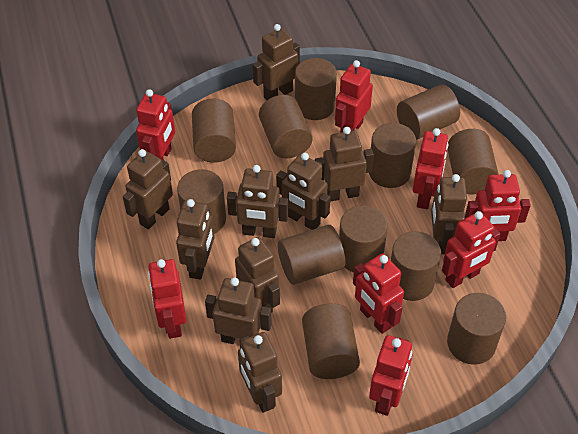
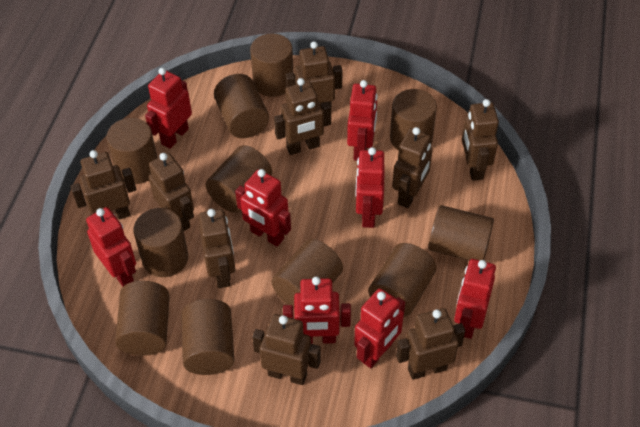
brown cylinder: [177,169,226,234] [192,98,236,163] [259,95,313,158] [278,225,345,285] [295,58,337,120] [302,303,360,379] [339,205,388,272] [369,123,416,188] [391,231,441,301] [397,84,460,140] [447,293,506,365] [448,129,499,194] = 12 -> [106,118,157,184] [115,281,170,356] [133,208,188,277] [181,299,235,375] [206,145,272,213] [214,74,269,138] [250,33,293,97] [271,239,343,308] [369,243,437,317] [390,89,437,151] [428,205,494,261] = 11
brown robot: [123,149,173,229] [176,199,215,280] [205,277,272,344] [227,165,288,238] [235,237,280,313] [238,332,282,413] [253,24,300,100] [276,153,330,230] [315,127,374,202] [431,174,467,254] = 10 -> [70,150,136,220] [149,153,194,231] [198,209,235,288] [252,314,321,385] [274,78,331,155] [286,41,342,105] [392,127,433,208] [396,308,465,380] [462,99,499,181] = 9

